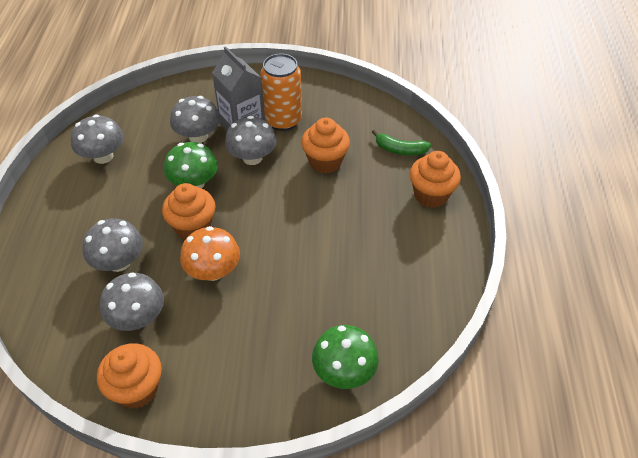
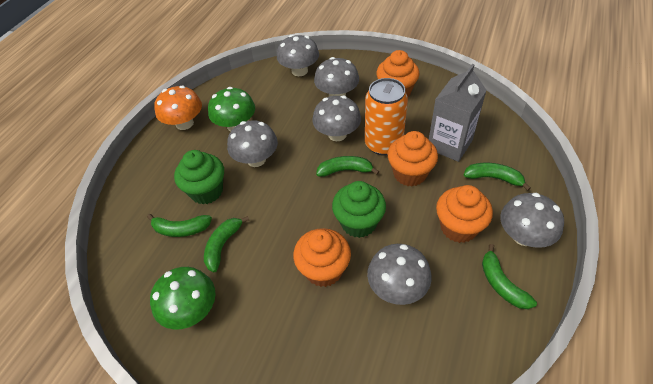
green banana: [372,130,431,156] = 1 -> [147,214,212,237] [204,216,249,272] [316,156,379,177] [464,163,531,191] [482,244,537,309] = 5
green cupcake: none = 0 -> [174,150,224,204] [332,181,386,238] = 2
grey mushroom: [71,114,124,164] [82,219,143,272] [100,272,164,331] [170,96,220,143] [225,116,277,165] = 5 -> [227,120,278,167] [277,35,319,76] [312,96,361,141] [314,57,359,97] [367,244,432,305] [500,193,564,248] = 6

